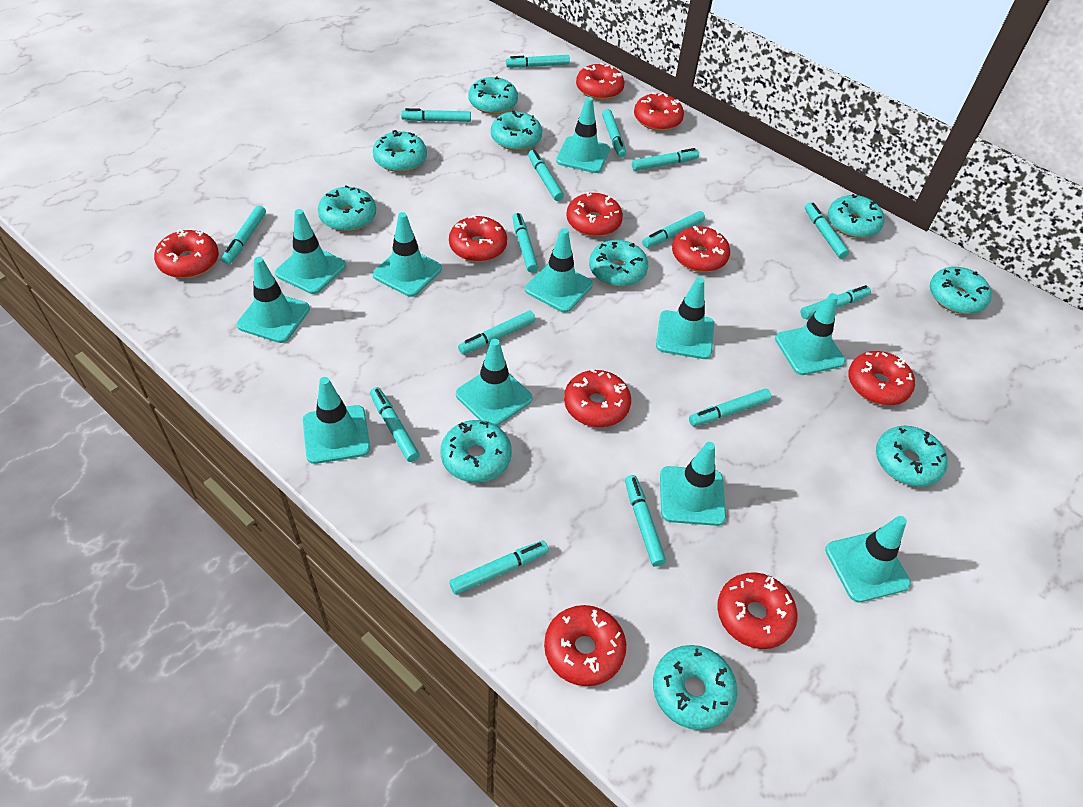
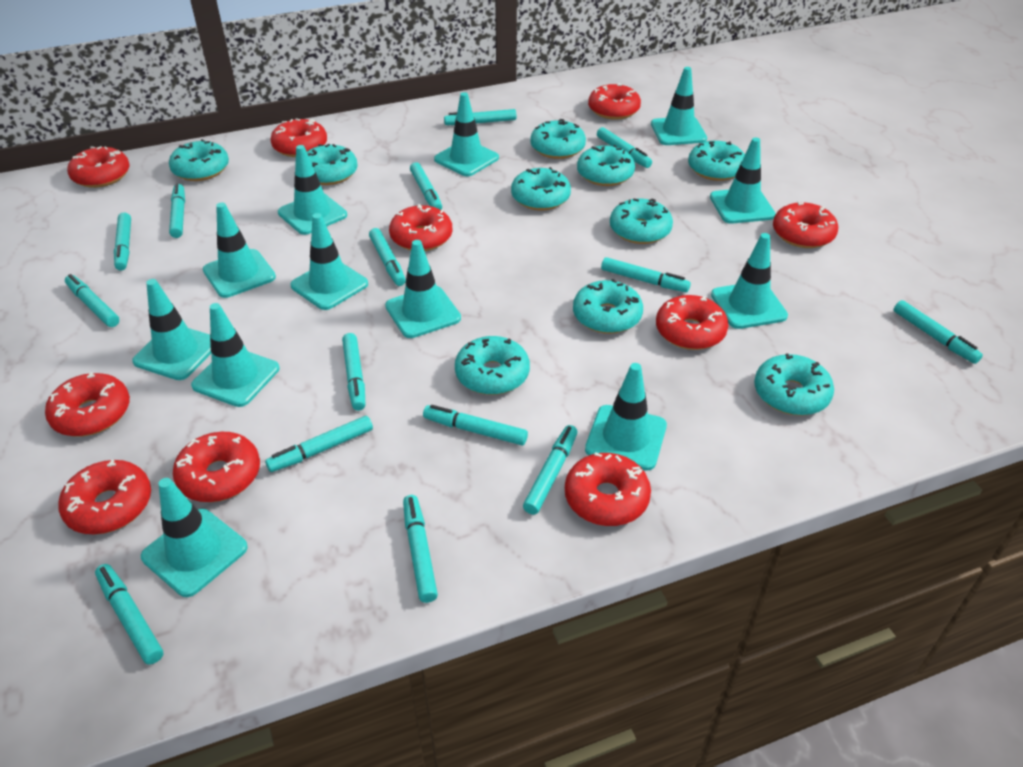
turquoise traffic cone: [237,257,310,343] [275,209,346,294] [303,377,370,464] [373,212,442,297] [456,339,533,426] [525,228,593,312] [556,97,610,173] [656,277,714,359] [660,442,726,526] [775,293,845,375] [825,516,911,602] = 11 -> [132,279,211,380] [141,478,248,597] [191,303,280,407] [203,202,276,298] [278,145,347,235] [290,213,368,310] [385,240,461,338] [434,92,499,176] [585,363,667,471] [651,67,707,145] [710,138,776,224] [711,233,788,329] = 12

